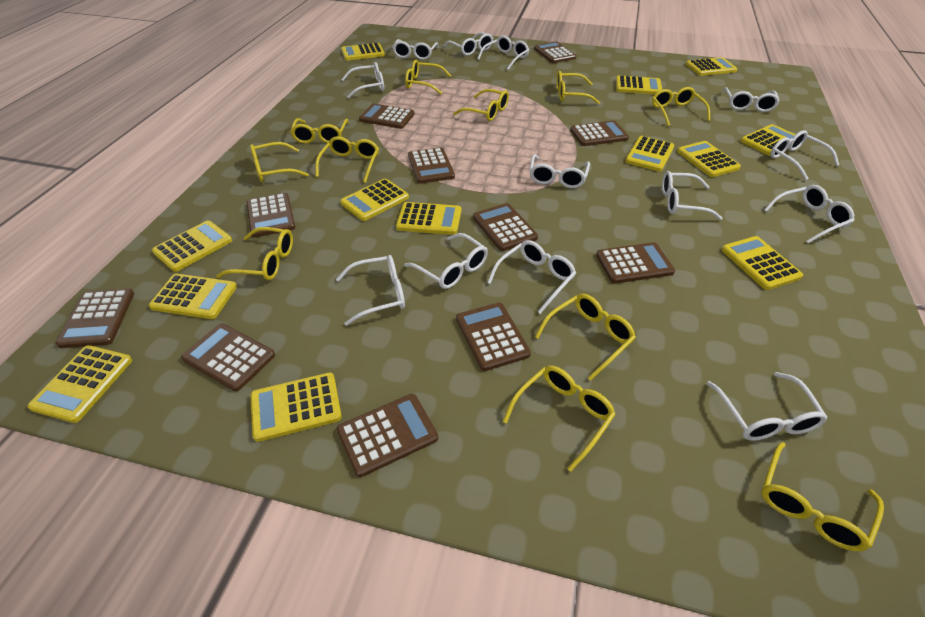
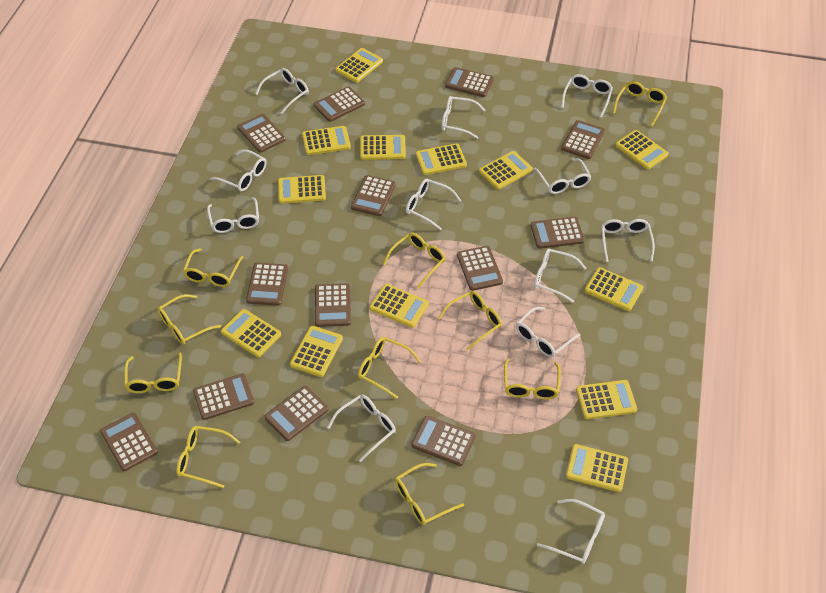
brown calculator: [55,289,134,348] [181,323,275,391] [246,193,295,238] [337,394,438,477] [359,103,415,129] [408,147,455,184] [456,303,531,371] [473,203,538,251] [534,42,576,63] [570,120,629,146] [596,242,675,284] = 11 -> [100,413,158,471] [193,374,254,420] [238,114,286,153] [246,263,288,306] [264,386,328,441] [314,86,365,122] [315,283,351,327] [351,175,395,216] [411,416,476,466] [445,67,494,97] [457,246,503,291] [531,217,584,249] [561,120,605,159] = 13
white glasses: [336,255,405,326] [341,62,384,98] [393,39,439,60] [404,233,488,289] [444,32,493,56] [478,35,529,70] [487,240,576,314] [529,154,590,188] [662,171,723,220] [707,372,828,441] [722,87,780,112] [764,185,855,243] [771,130,839,180] = 13 -> [207,197,259,233] [210,150,267,191] [255,68,309,114] [327,394,396,462] [406,179,461,230] [442,96,486,139] [516,307,580,357] [534,158,591,194] [534,249,586,303] [537,499,605,564] [561,74,613,118] [601,219,655,262] = 12
yellow glasses: [216,227,293,280] [250,142,309,182] [290,118,349,144] [315,136,379,183] [405,60,451,94] [453,89,509,121] [503,366,616,472] [535,294,636,381] [556,71,600,104] [652,87,710,126] [761,442,884,551] = 11 -> [124,352,182,393] [158,294,221,345] [176,426,240,488] [183,248,243,287] [358,337,421,399] [383,232,446,289] [395,463,464,525] [438,291,502,351] [504,359,561,400] [613,81,667,126] = 10

